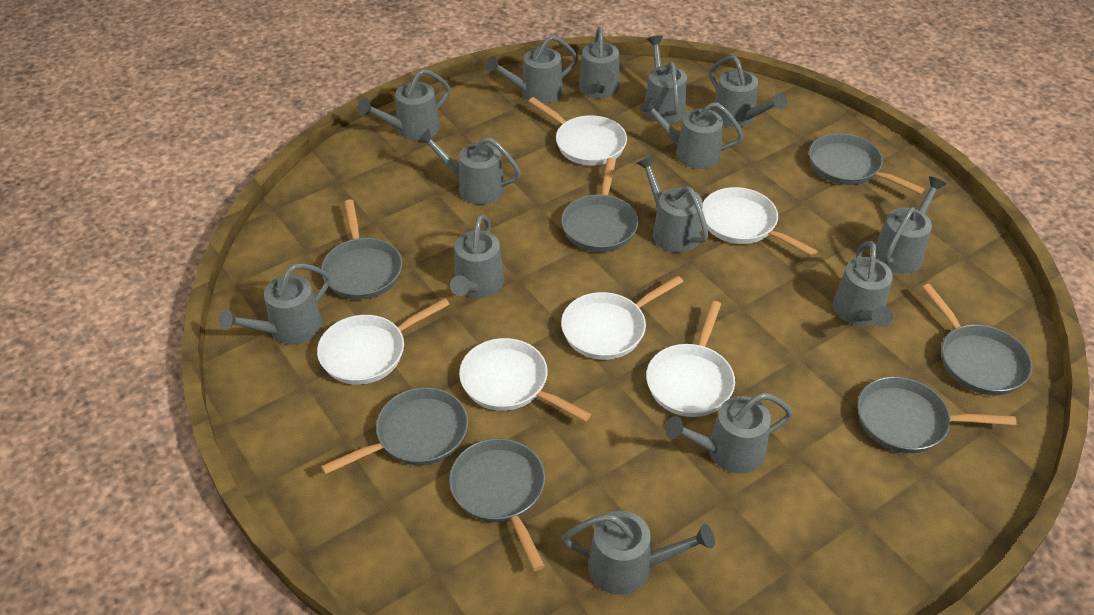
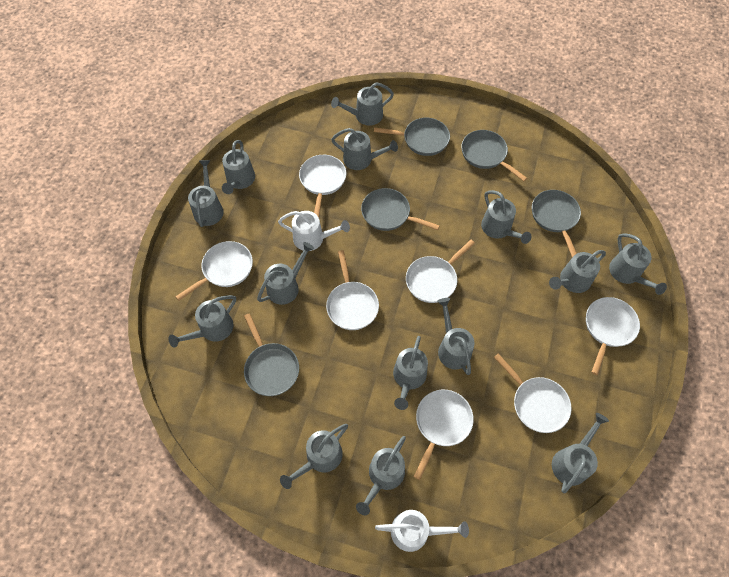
grey pan: [321,199,402,300] [321,387,468,475] [449,438,545,571] [561,158,638,252] [809,133,925,194] [857,376,1017,453] [922,284,1032,395] = 7 -> [244,313,299,396] [361,188,440,231] [374,118,450,156] [461,130,527,181] [532,190,581,257] = 5
white pan: [317,298,450,385] [459,338,591,422] [528,97,627,165] [561,276,683,360] [646,301,735,417] [702,187,818,257] = 6 -> [176,241,253,301] [299,155,346,217] [326,250,379,330] [406,240,475,303] [414,390,474,480] [494,354,572,433] [586,297,640,375] = 7
white watering can: none = 0 -> [278,211,350,251] [375,510,469,552] = 2

